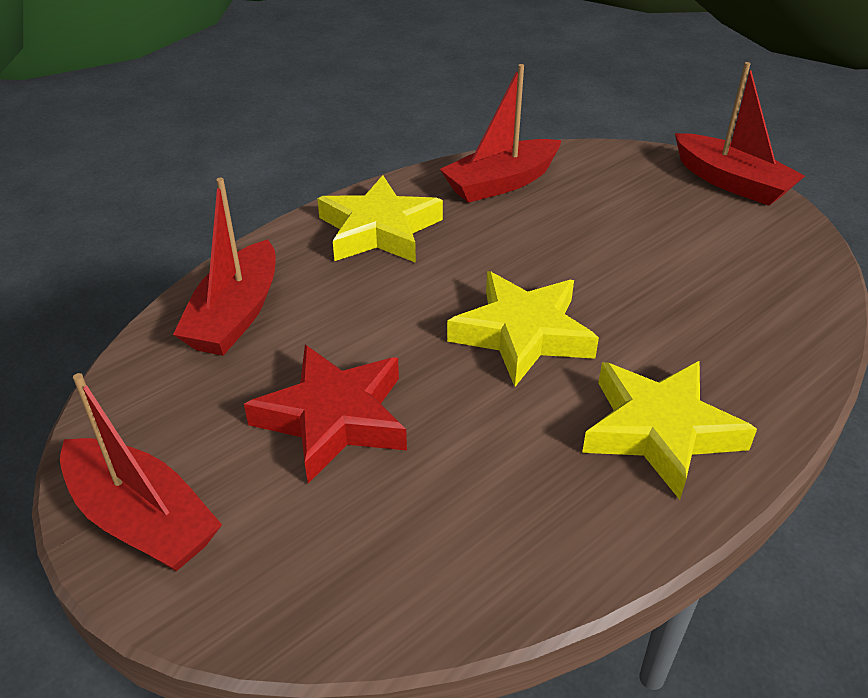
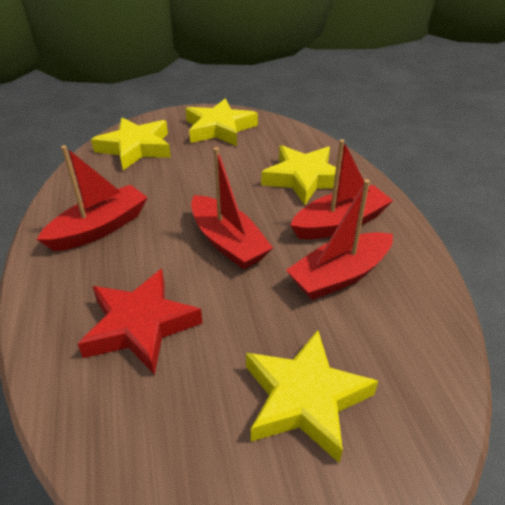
yellow star: [317,175,443,263] [447,271,599,386] [582,361,757,500] = 3 -> [91,118,171,170] [185,98,258,146] [246,330,378,463] [261,145,336,205] = 4

